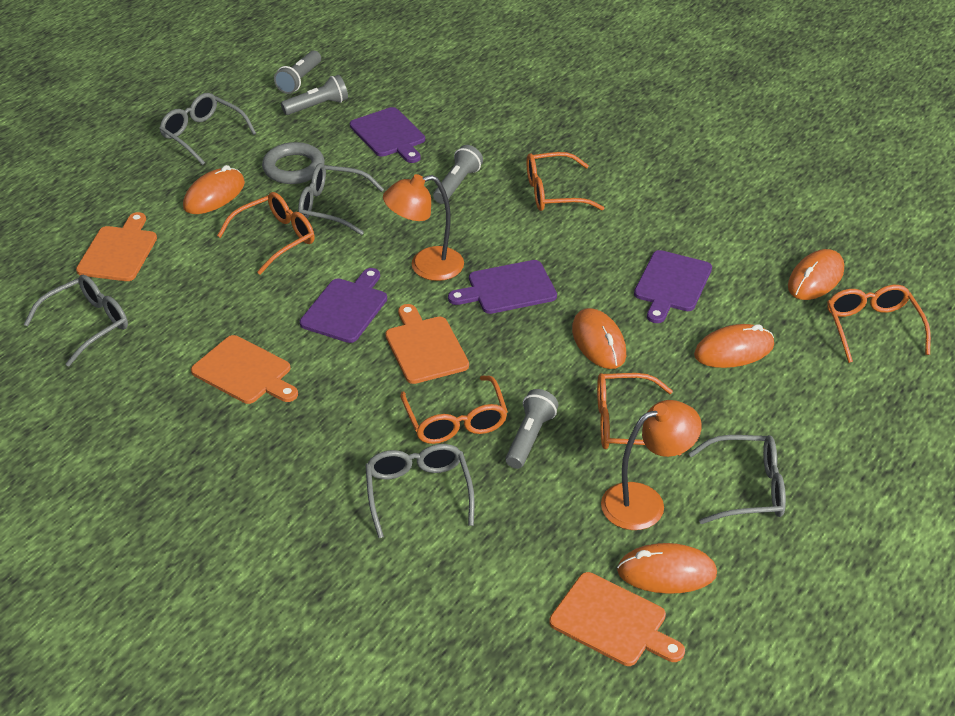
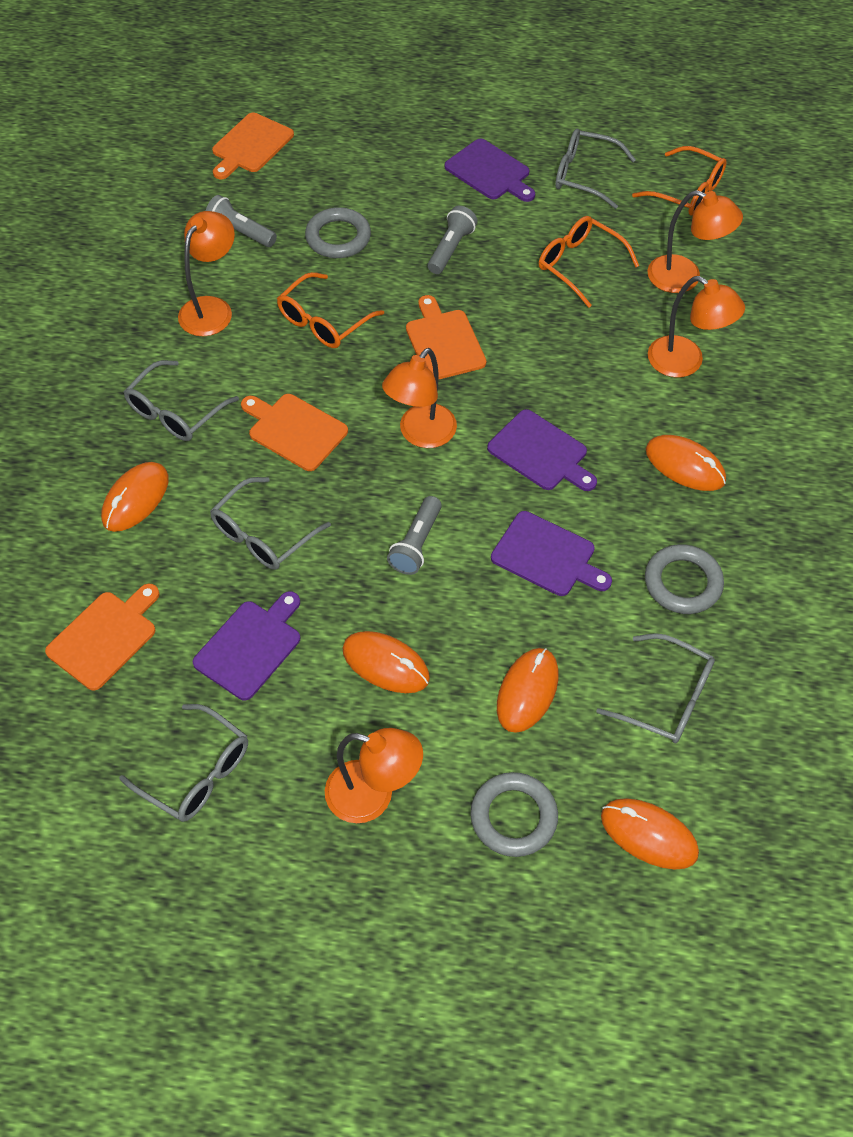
grey flashlight: [274,51,321,94] [281,75,348,115] [433,145,483,204] [505,389,559,469] = 4 -> [206,195,277,247] [387,496,442,575] [428,206,478,274] = 3
grey ring: [262,142,325,184] = 1 -> [305,207,371,258] [470,772,558,857] [645,544,724,614] = 3
orange glasses: [217,192,315,275] [400,376,508,444] [527,152,604,211] [597,373,681,456] [827,285,931,363] = 5 -> [277,272,384,348] [539,216,639,308] [632,146,727,216] = 3
orange lamp: [383,174,464,281] [601,400,702,530] = 2 -> [178,211,235,336] [325,728,423,823] [382,348,457,448] [647,190,743,293] [648,276,745,377] = 5

